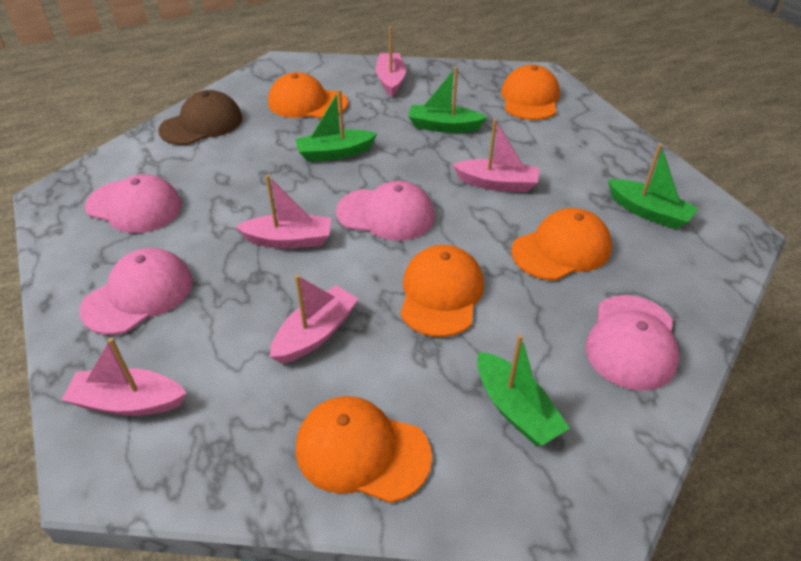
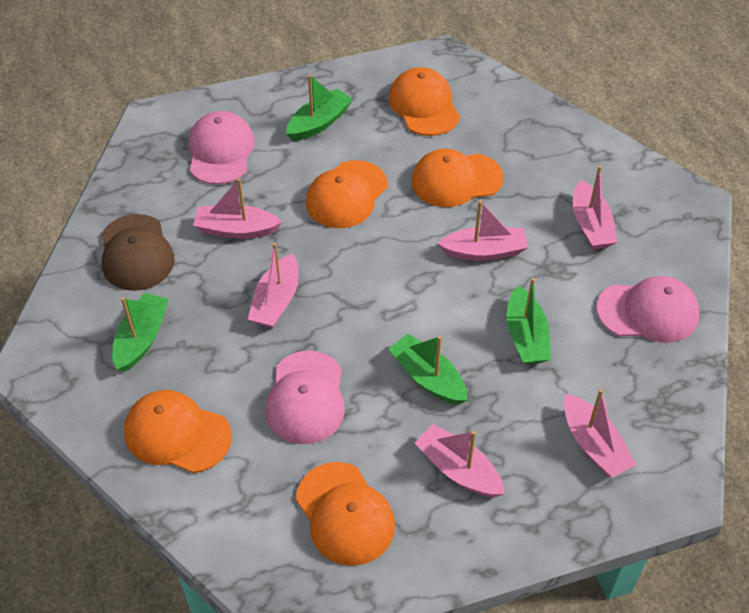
pink boat: [62,338,186,416] [235,175,331,249] [270,274,358,364] [376,26,406,97] [452,119,539,192] = 5 -> [193,178,282,239] [248,242,299,328] [415,424,505,497] [437,200,528,261] [564,389,636,477] [573,166,617,250] = 6
pink cap: [79,248,192,335] [85,175,182,233] [336,181,435,241] [586,295,679,391] = 4 -> [189,111,255,185] [266,351,345,444] [596,276,700,343] = 3

